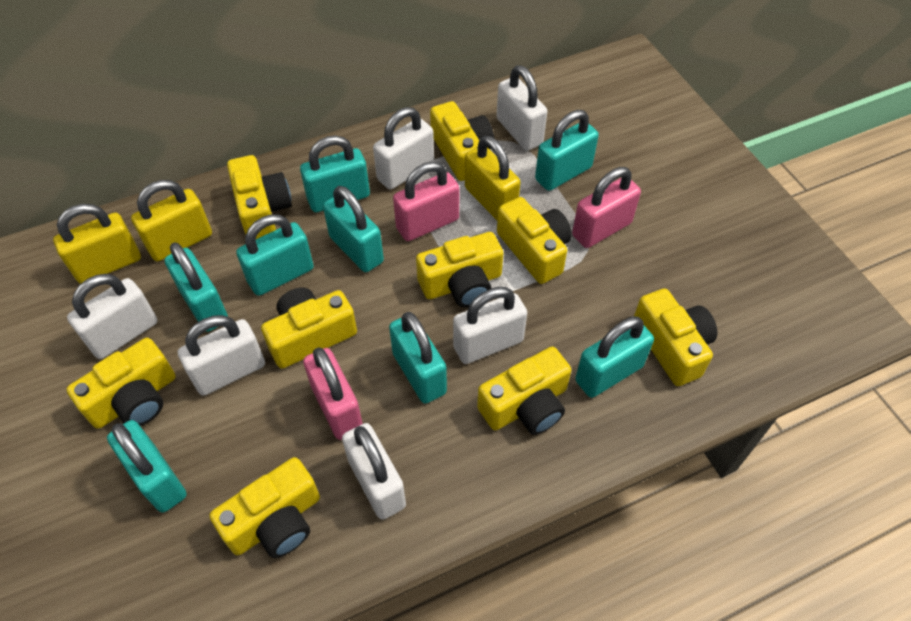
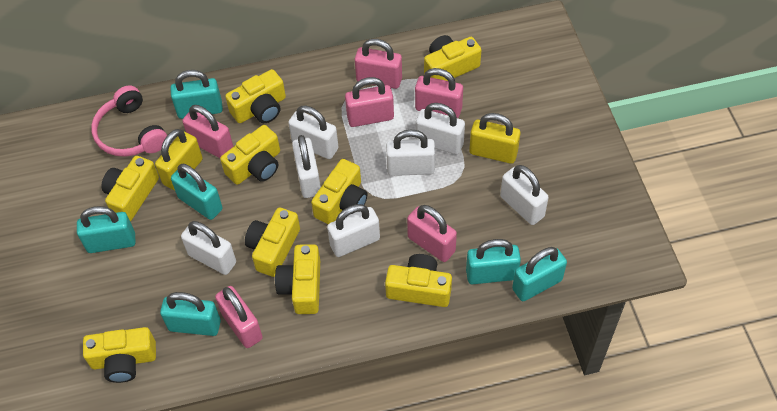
pink headphones: none = 0 -> [91,85,167,157] = 1
pink padlock: [303,347,363,440] [393,162,459,241] [572,167,641,248] = 3 -> [182,105,233,158] [215,286,263,348] [345,77,394,127] [355,39,402,89] [407,205,457,262] [415,68,463,118] = 6
turquoise padlock: [107,420,187,513] [165,242,228,332] [236,215,314,296] [300,136,370,212] [323,186,384,272] [389,312,447,404] [535,110,599,191] [575,316,654,398] = 8 -> [77,206,136,253] [160,292,221,336] [170,70,223,119] [171,164,223,220] [466,239,521,284] [512,247,567,301] = 6
white padlock: [67,274,157,359] [178,315,265,396] [342,423,406,520] [373,107,434,190] [453,287,527,364] [496,65,547,151] = 6 -> [181,221,236,275] [288,106,339,159] [292,135,321,198] [327,204,380,257] [386,130,435,176] [416,103,465,154] [500,165,549,225] = 7
yellow padlock: [53,204,141,284] [131,180,212,261] [465,136,521,220] = 3 -> [155,129,203,190] [469,113,521,164] = 2

